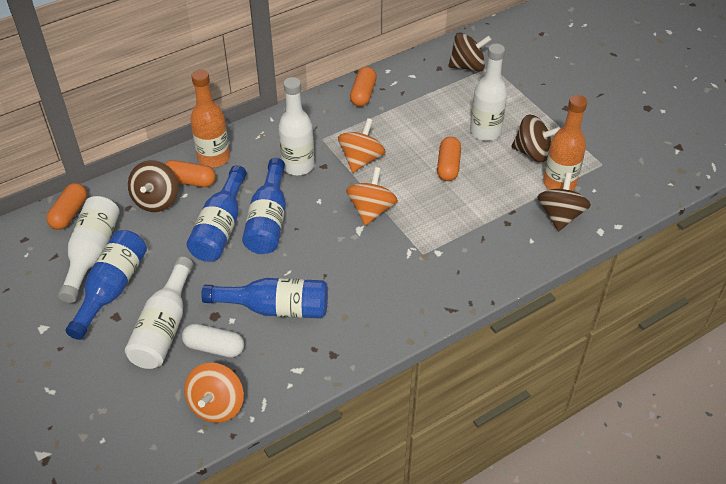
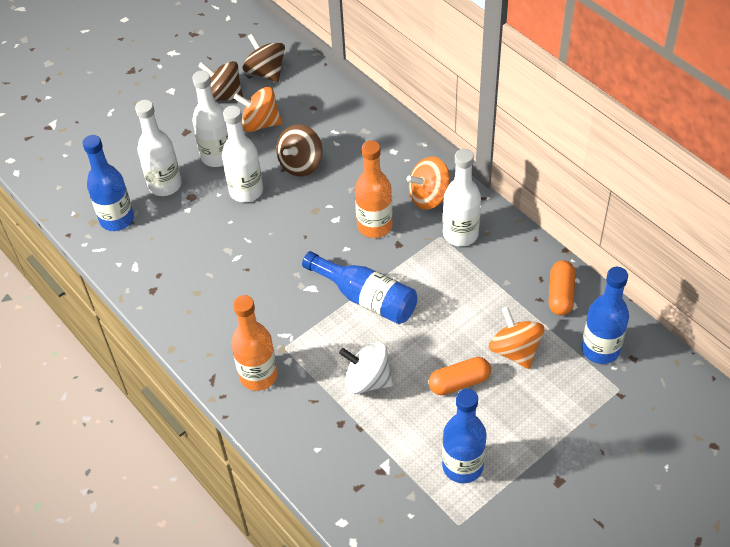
brown spinning top: [128,160,178,212] [448,32,492,72] [511,115,560,162] [537,173,591,232] = 4 -> [198,61,243,101] [243,33,285,82] [276,124,323,176] = 3
orange capsule: [46,183,87,230] [165,160,216,187] [350,67,377,107] [437,137,461,181] = 4 -> [429,357,491,395] [549,260,575,315] = 2
white capsule: [182,324,244,358] = 1 -> none = 0
white spinning top: none = 0 -> [339,342,393,394] = 1

